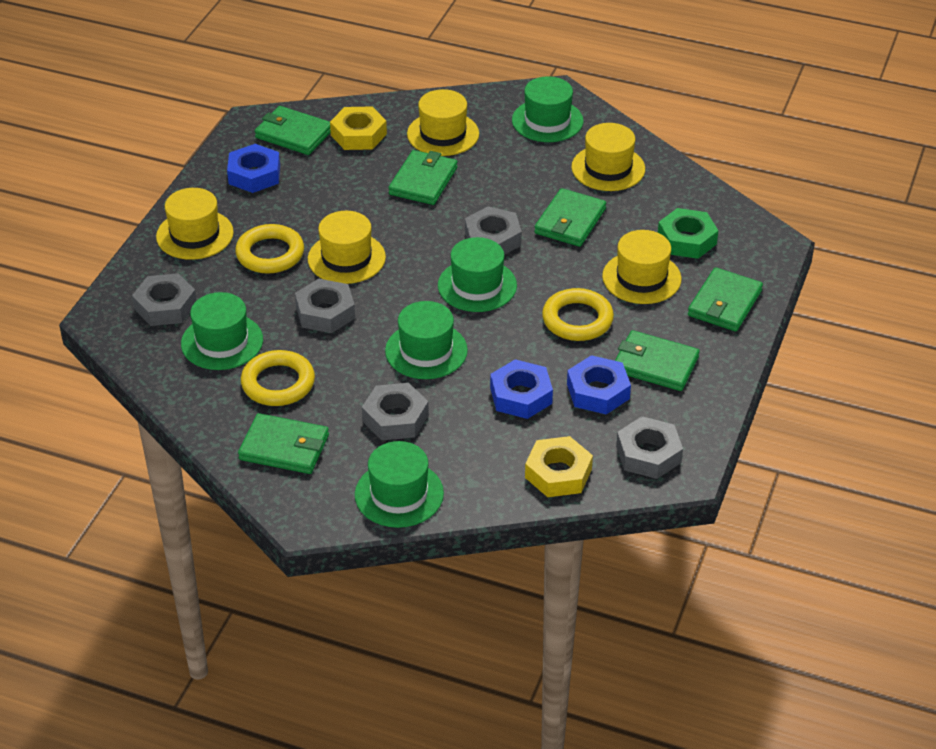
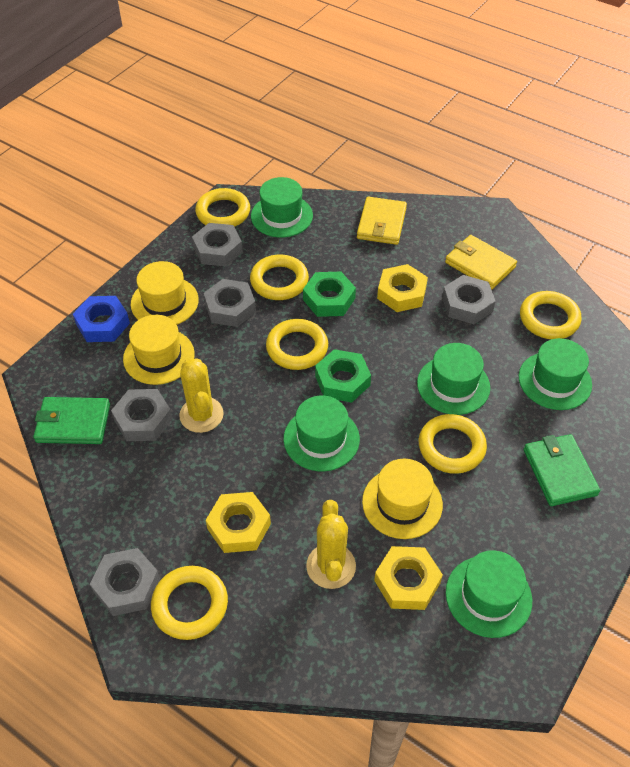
blue nut: [227,144,280,193] [490,359,553,419] [567,355,631,414] = 3 -> [73,296,130,342] = 1
green nut: [658,208,719,259] = 1 -> [303,272,356,317] [315,349,371,403] = 2
green wallet: [238,413,329,474] [255,106,331,155] [388,150,458,205] [534,188,606,247] [615,330,700,391] [688,267,763,331] = 6 -> [33,397,110,444] [524,434,600,506] = 2
yellow cactus: none = 0 -> [179,358,224,433] [306,500,356,589] = 2
yellow hat: [156,188,234,260] [308,211,386,284] [407,89,479,156] [571,123,645,191] [602,230,682,304] = 5 -> [123,315,195,385] [131,261,199,325] [362,459,443,539] = 3
yellow nut: [330,107,387,150] [525,436,593,497] = 2 -> [206,492,271,553] [374,546,443,610] [377,264,428,312] = 3
yellow ring: [235,224,304,274] [241,350,315,406] [542,288,614,341] = 3 -> [151,566,228,640] [195,188,250,227] [250,254,309,300] [266,319,328,370] [419,414,487,474] [520,291,582,339] = 6
yellow wallet: none = 0 -> [357,197,407,245] [445,235,517,290] = 2

